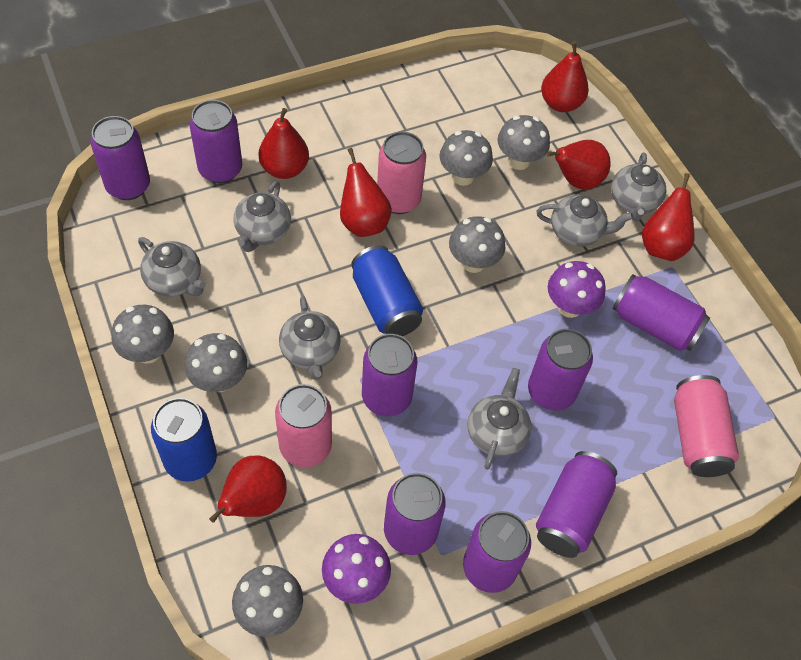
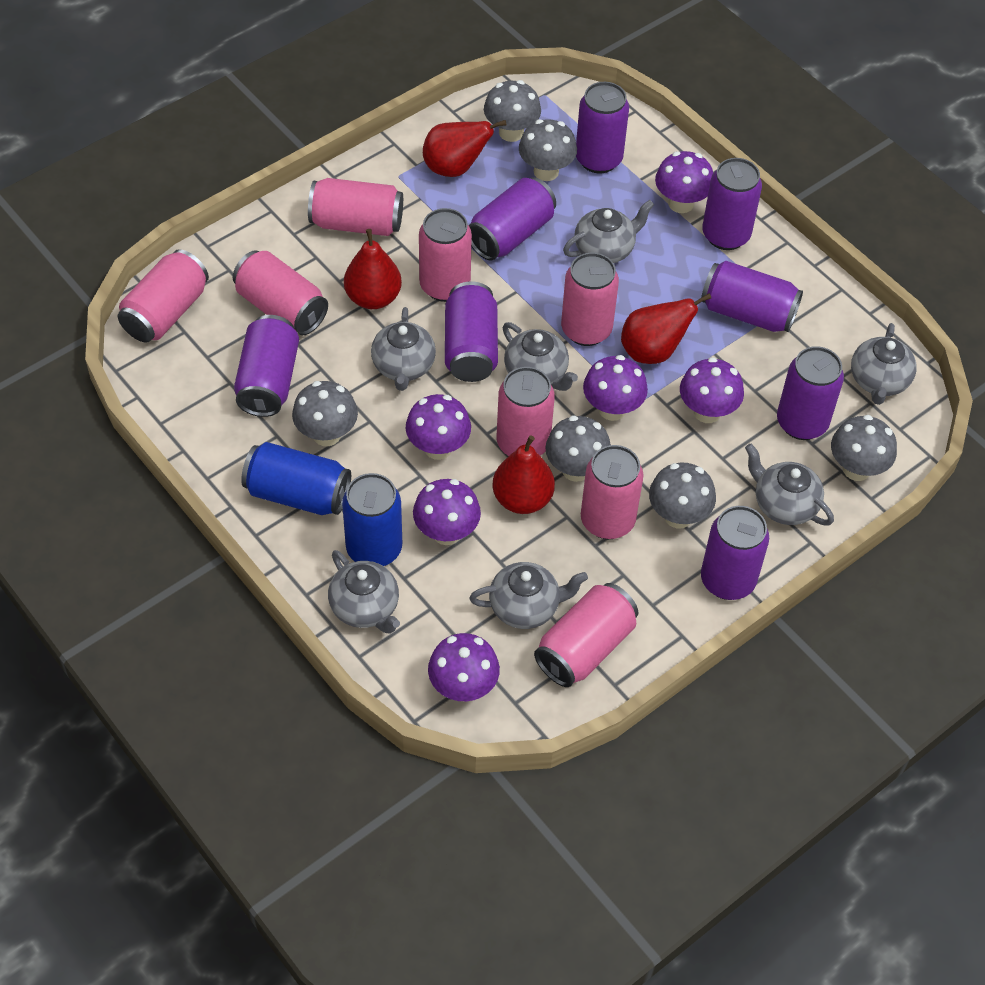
grey teapot: [138,237,206,296] [233,181,291,252] [279,296,341,380] [468,368,531,470] [536,195,633,247] [611,153,666,221] = 6 -> [328,550,400,634] [371,307,436,391] [469,562,588,629] [503,322,578,391] [563,200,654,263] [745,443,834,525] [851,323,917,405] = 7
pink can: [275,384,332,467] [377,132,426,214] [674,375,739,477] = 3 -> [118,249,209,343] [233,250,328,335] [308,178,403,236] [419,208,472,302] [497,367,555,456] [534,583,638,687] [561,253,619,346] [581,445,643,539] = 8
purple mushroom: [322,534,391,604] [548,261,606,318] = 2 -> [406,394,471,460] [413,479,481,545] [428,633,500,702] [583,355,648,421] [655,151,713,213] [680,357,744,423] = 6
red pear: [209,456,287,523] [259,108,309,179] [340,148,392,237] [541,42,589,112] [547,140,611,190] [642,173,695,261] = 6 -> [344,229,402,309] [423,120,506,177] [492,435,555,514] [621,293,711,364] = 4

